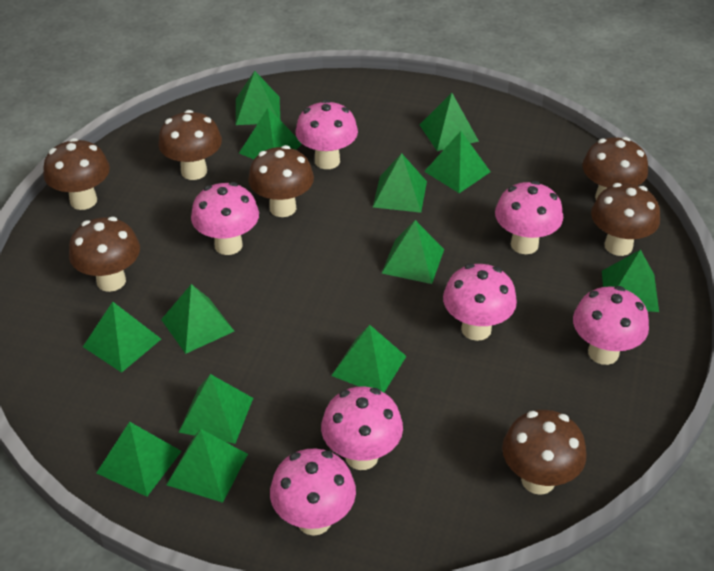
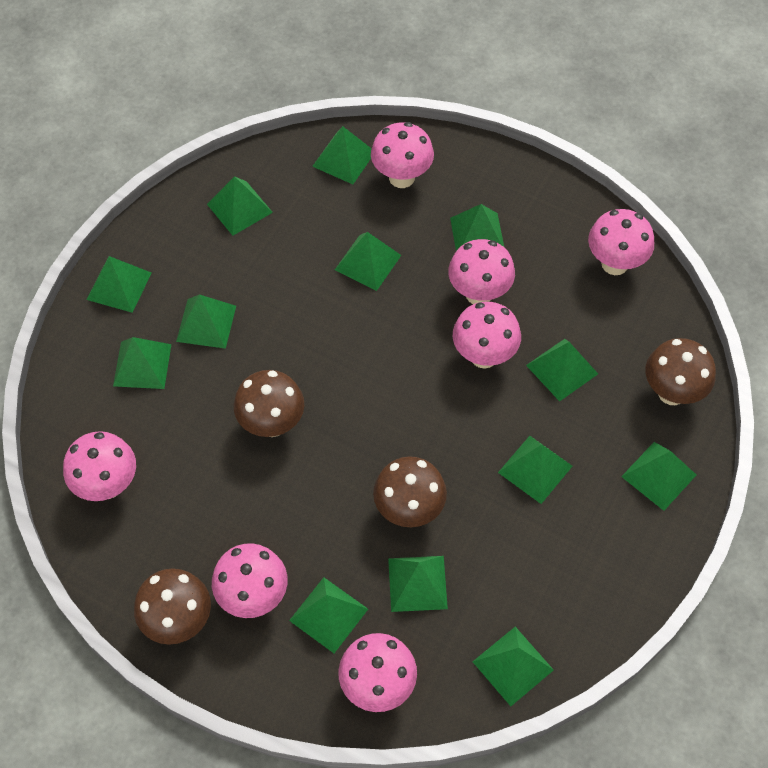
brown mushroom: [43,138,110,210] [69,217,140,292] [158,110,222,180] [248,145,314,217] [502,410,587,495] [582,137,648,199] [591,183,660,256] = 7 -> [134,568,211,645] [234,370,304,437] [373,456,447,527] [646,338,716,405] = 4

